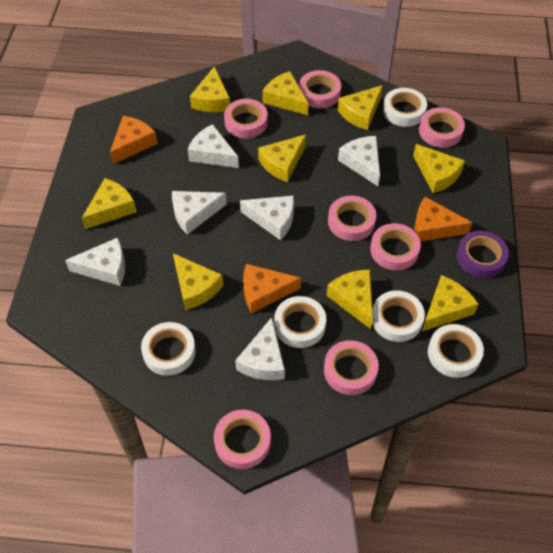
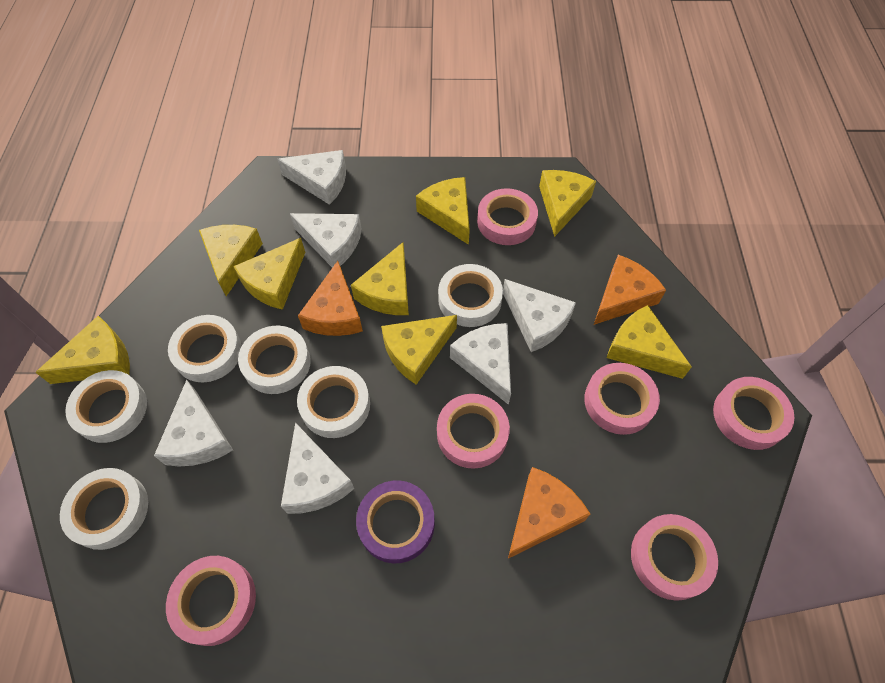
pink tape: [214,410,271,469] [224,99,268,138] [299,70,341,108] [324,340,379,395] [328,196,376,241] [370,223,421,271] [419,107,465,148] = 7 -> [166,556,256,646] [437,394,510,469] [477,188,538,245] [584,363,660,435] [631,514,718,601] [713,377,794,450] = 6
white tape: [141,322,196,376] [274,296,326,348] [372,290,425,342] [383,88,427,127] [428,324,484,378] = 5 -> [60,468,148,550] [65,370,147,443] [168,315,242,382] [238,326,311,394] [297,366,370,438] [438,264,503,327] = 6
yellow cheese: [82,178,137,229] [173,253,223,310] [190,66,230,112] [258,135,306,182] [262,71,308,115] [326,270,373,329] [338,85,383,130] [413,144,465,193] [422,275,478,331] = 9 -> [35,316,130,384] [199,225,263,296] [233,238,306,310] [351,242,409,315] [381,315,457,385] [416,177,470,245] [539,170,596,237] [607,305,692,379] = 8

